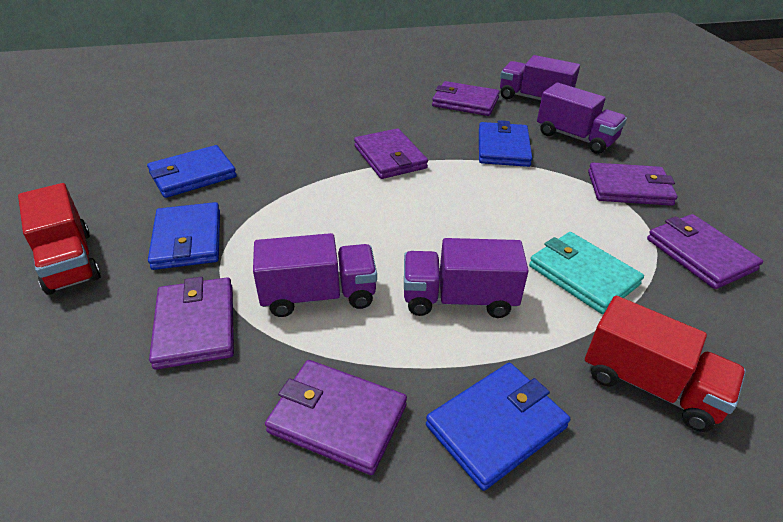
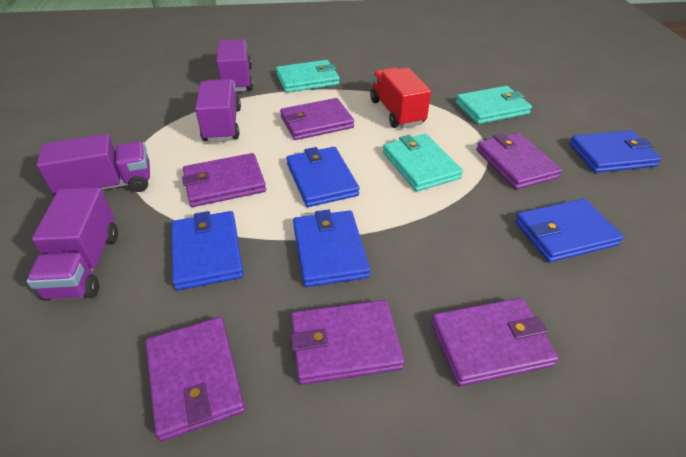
blue wallet: [147,145,237,198] [148,202,220,270] [426,363,570,491] [479,120,532,167] = 4 -> [171,211,244,290] [287,147,360,207] [293,210,370,287] [515,198,624,262] [569,130,662,173] = 5
red truck: [18,183,101,295] [585,296,746,432] = 2 -> [370,67,431,128] = 1
turquoise wallet: [529,232,644,314] = 1 -> [276,60,340,93] [383,134,463,191] [456,86,532,124] = 3

